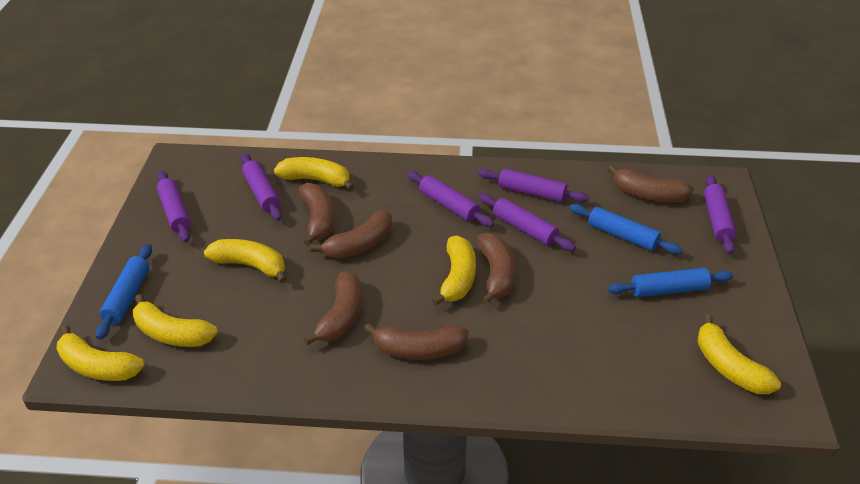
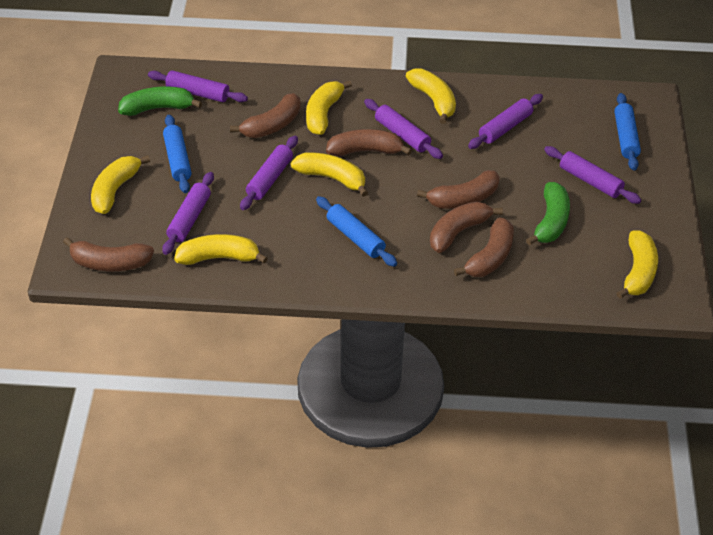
green banana: none = 0 -> [118,86,202,116] [526,182,570,245] = 2

